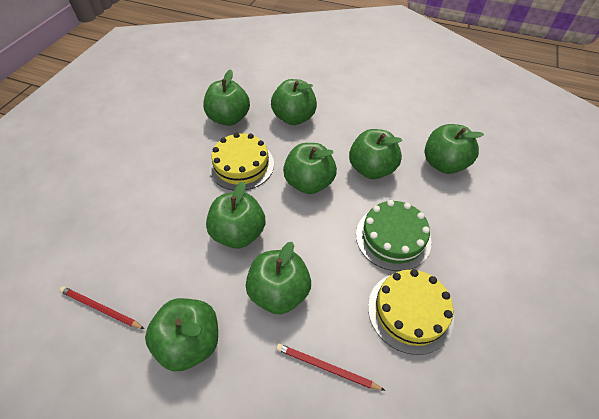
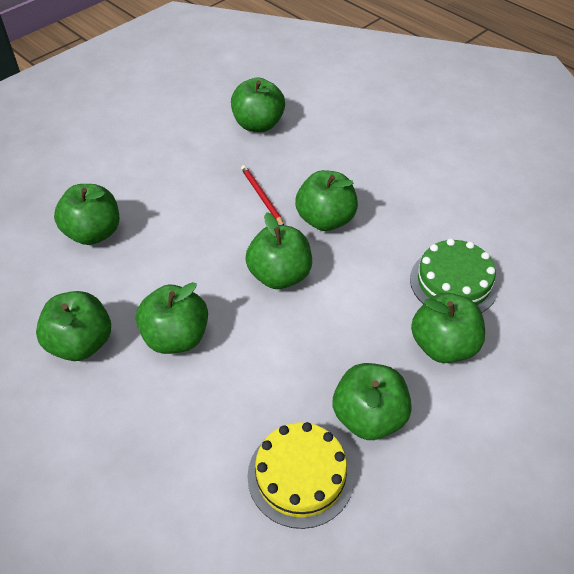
red pencil: [59,286,144,329] [276,344,385,391] = 2 -> [241,165,284,225] = 1
yellow cake: [209,133,274,191] [368,269,454,355] = 2 -> [247,422,354,529] = 1

